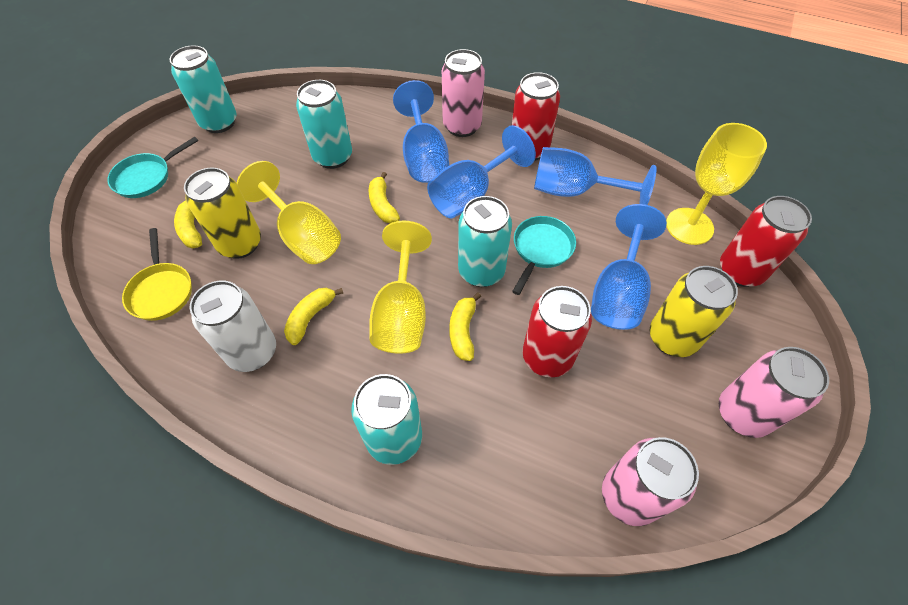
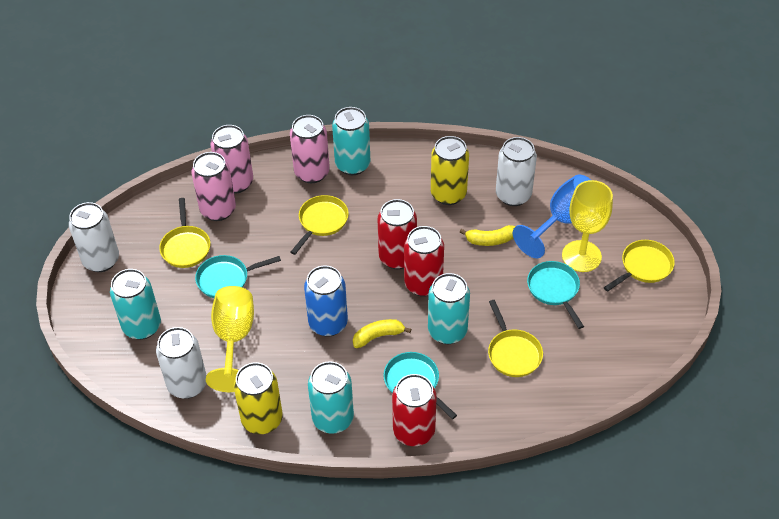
blue can: none = 0 -> [304,266,348,337] = 1
blue goblet: [393,80,449,183] [427,125,536,218] [534,147,656,205] [591,204,667,330] = 4 -> [513,175,591,258] = 1
turquoise pan: [107,137,198,198] [512,216,576,295] = 2 -> [195,255,281,298] [383,352,457,419] [527,261,584,329] = 3
white can: [189,280,276,372] = 1 -> [69,202,119,272] [156,327,206,399] [496,137,537,206] = 3
yellow banana: [174,200,202,248] [284,288,343,345] [368,172,400,223] [449,292,481,361] = 4 -> [353,319,411,348] [460,225,515,246] = 2
yellow goblet: [237,161,341,264] [369,221,432,354] [666,123,767,245] = 3 -> [206,286,254,392] [562,180,613,272] = 2
yellow pan: [122,228,192,321] = 1 -> [159,198,211,268] [291,195,349,255] [488,300,543,377] [604,240,675,292] = 4

